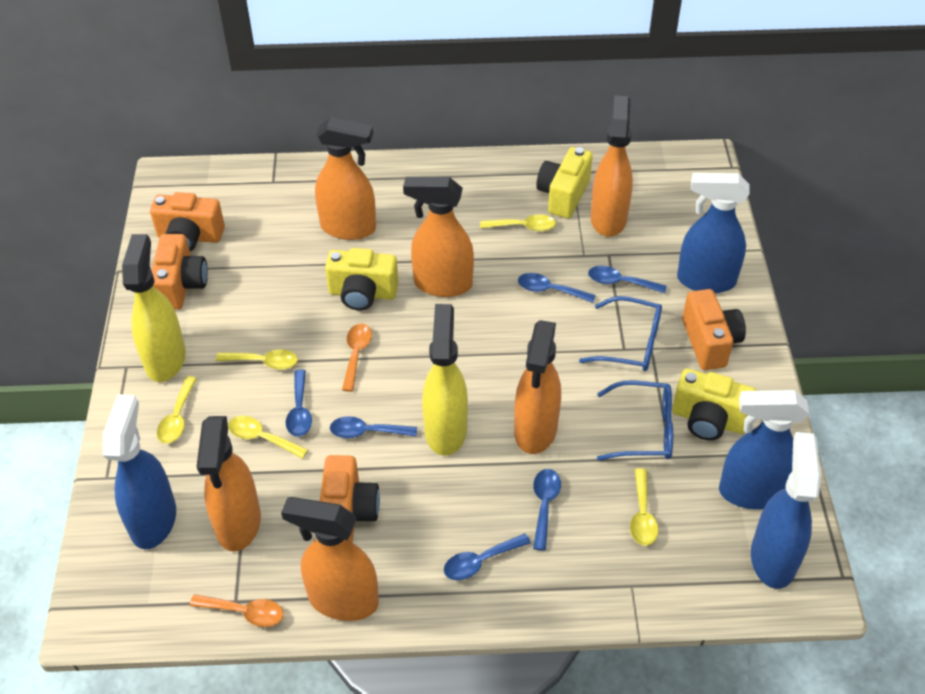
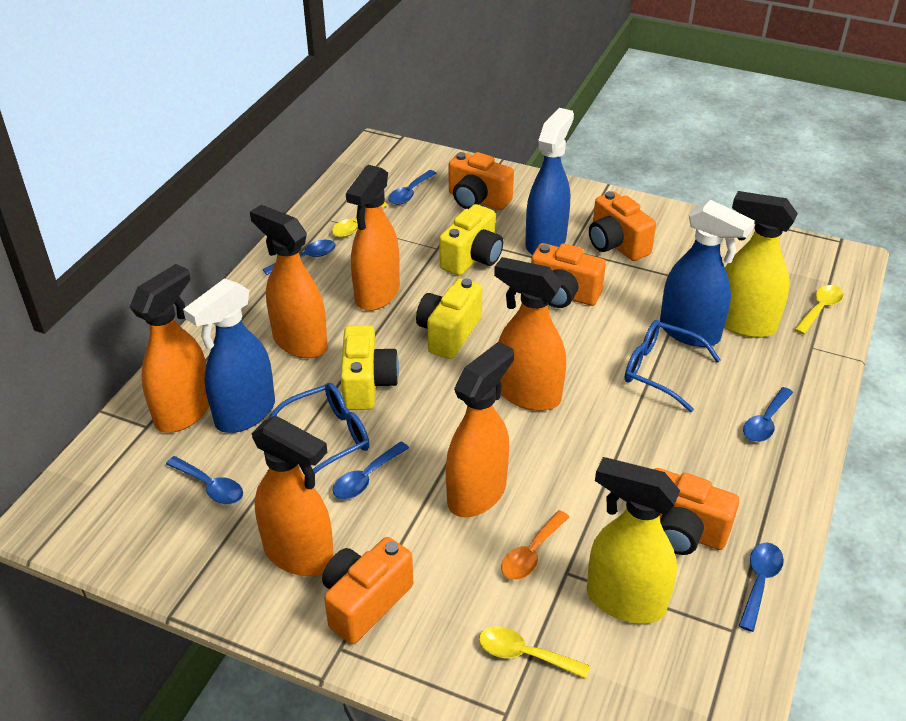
blue spray bottle: [103,394,176,549] [677,173,750,293] [719,390,809,510] [751,432,821,589] = 4 -> [183,278,275,433] [525,108,574,255] [660,200,755,347] = 3
orange camera: [150,192,225,251] [151,234,208,310] [320,455,380,542] [682,289,746,370] = 4 -> [322,537,413,644] [449,152,514,210] [531,243,606,308] [589,191,656,261] [654,468,739,555] = 5
orange spoon: [190,594,284,627] [342,324,372,392] = 2 -> [501,510,569,580] = 1
yellow spoon: [157,376,197,444] [216,349,298,370] [228,416,308,459] [480,214,556,232] [630,468,658,546] = 5 -> [332,202,388,237] [479,626,590,679] [794,285,844,335] = 3

